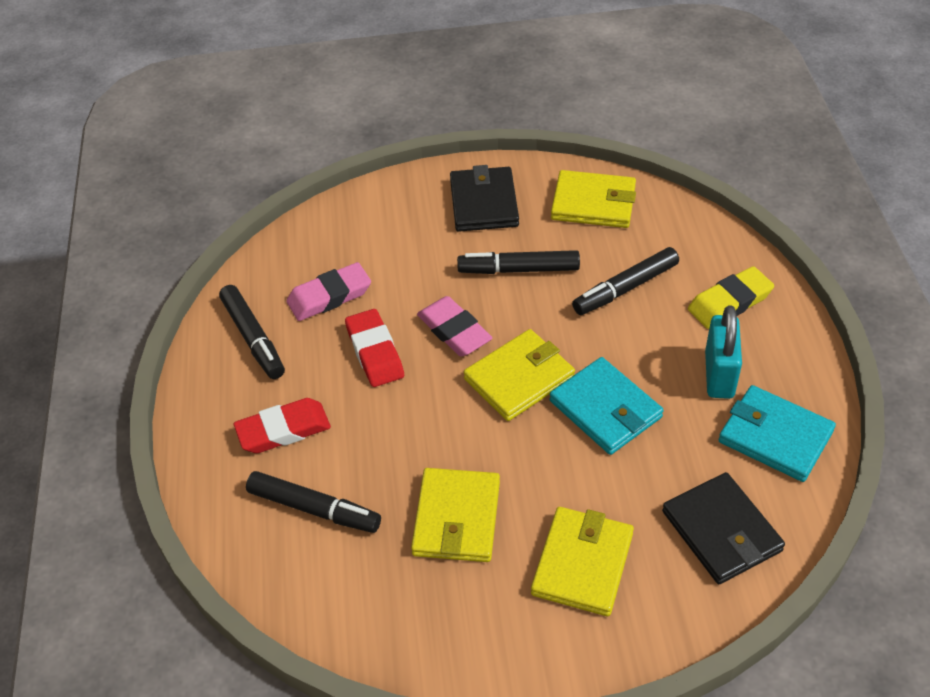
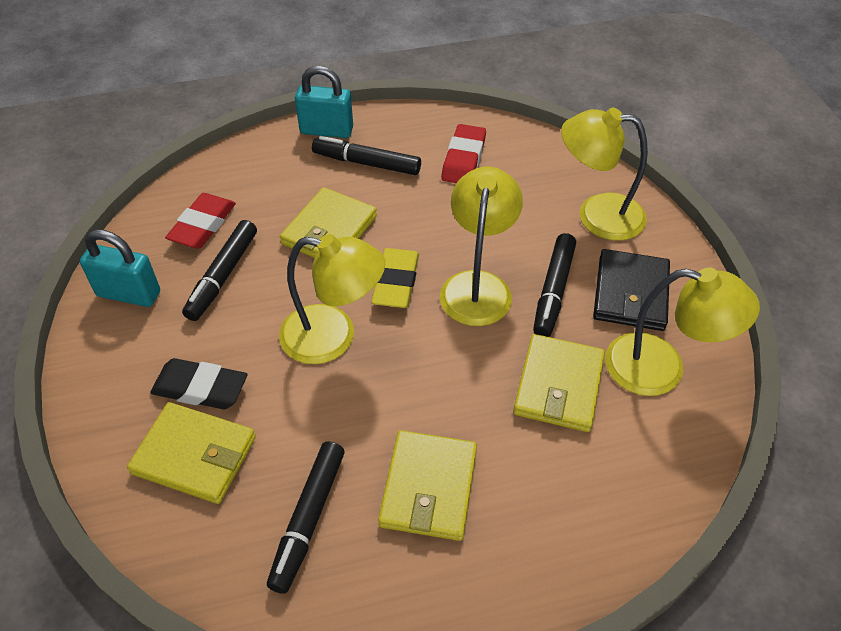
black eraser: none = 0 -> [150,358,247,409] = 1
black wallet: [450,165,519,232] [662,472,785,584] = 2 -> [593,249,670,331] = 1
pink eraser: [286,262,371,321] [417,296,493,357] = 2 -> none = 0
turquoise padlock: [705,305,742,399] = 1 -> [80,229,160,307] [295,66,353,138] = 2
turquoise wallet: [550,357,664,455] [719,385,836,482] = 2 -> none = 0
yellow lamp: none = 0 -> [279,234,385,364] [440,167,523,326] [561,108,648,241] [605,268,760,396] = 4

